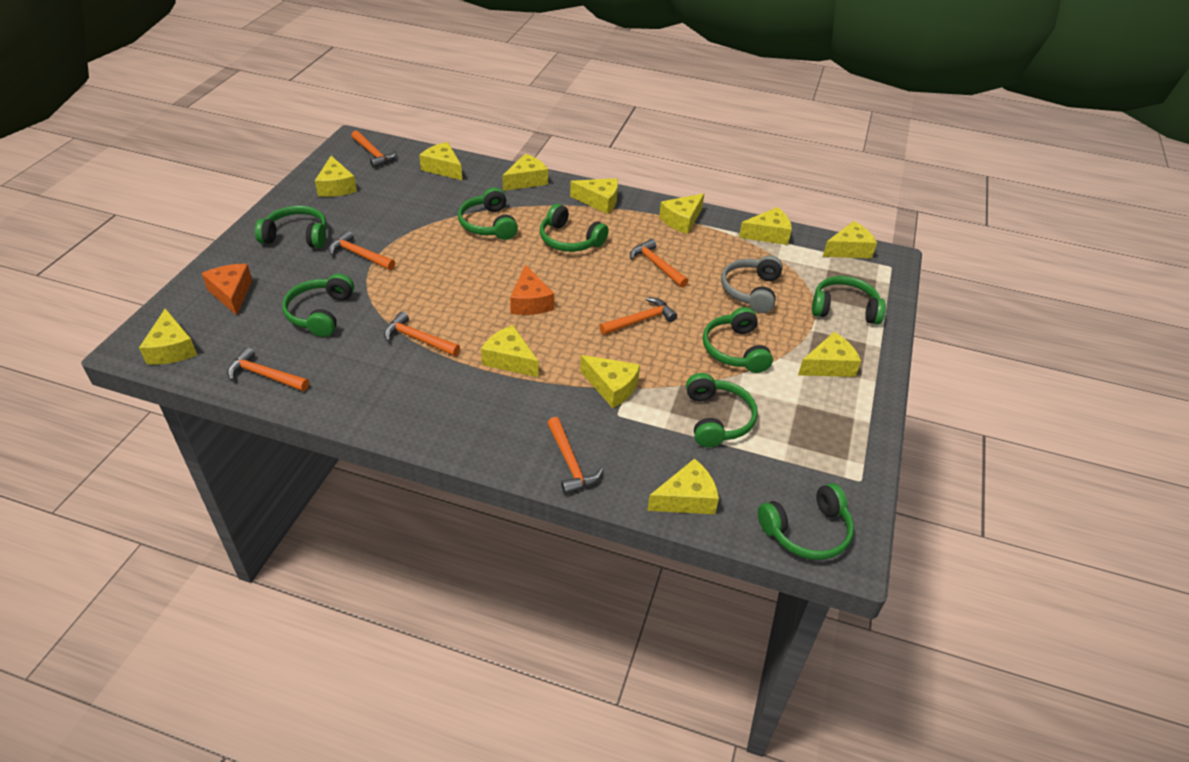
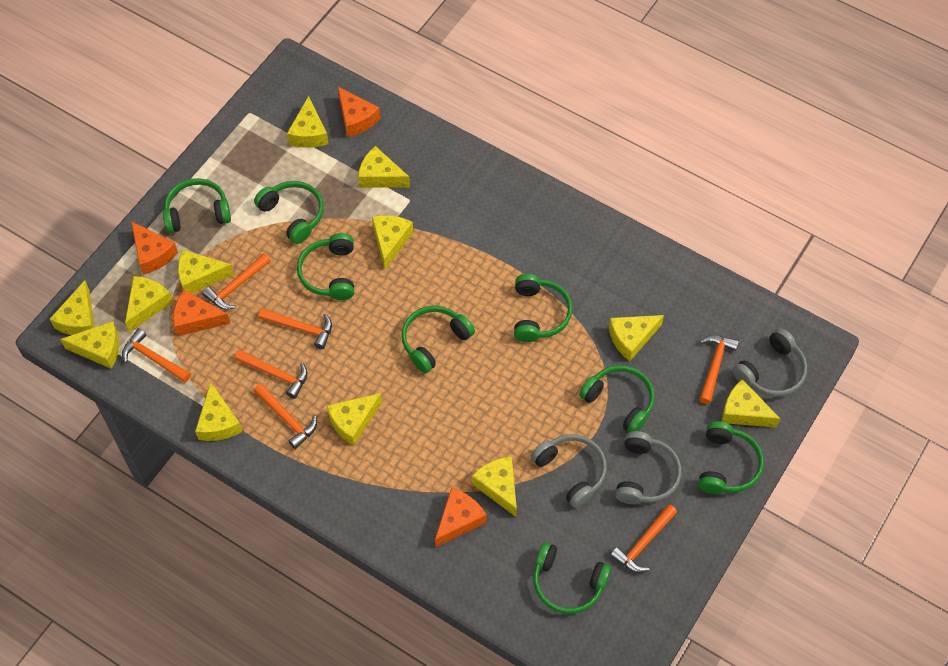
grey headphones: [721,255,783,313] = 1 -> [531,434,607,508] [615,431,681,504] [733,328,807,397] = 3
orange cheese: [201,264,252,315] [510,264,554,315] = 2 -> [131,221,178,275] [173,290,230,336] [338,87,380,137] [435,488,487,547] = 4

